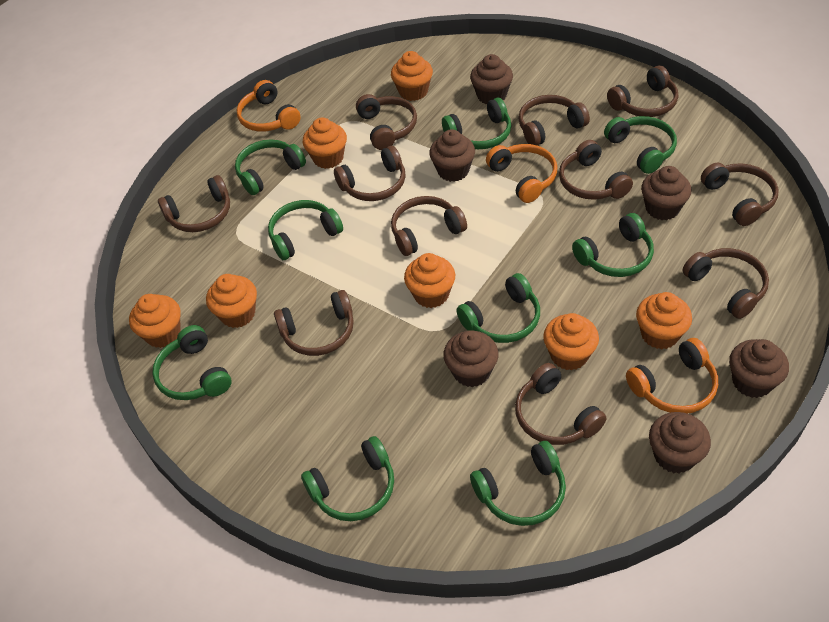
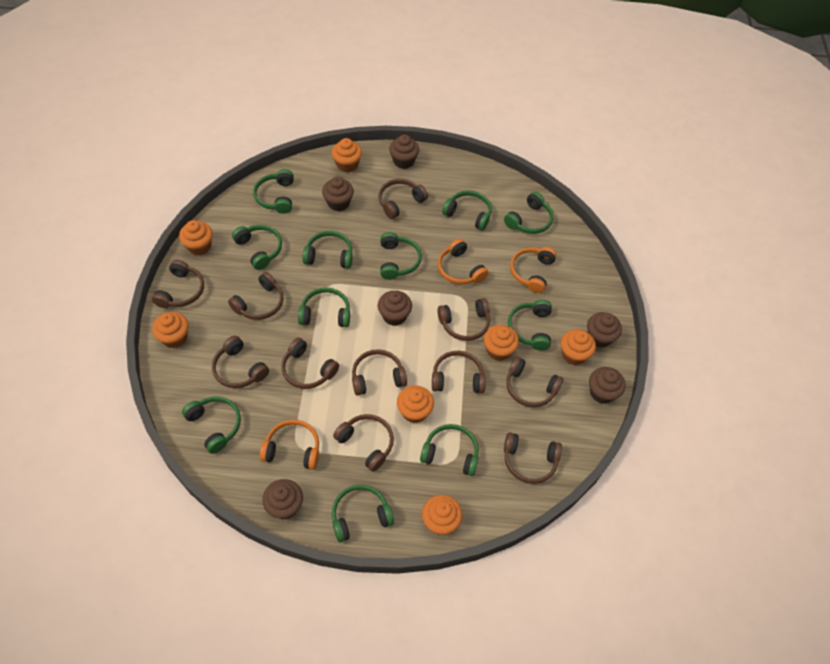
green headphones: [152,325,232,400] [235,139,306,195] [268,200,343,260] [301,436,394,521] [442,98,511,149] [456,273,540,343] [470,441,566,526] [572,213,654,277] [604,116,677,174] = 9 -> [182,397,241,454] [232,225,282,270] [253,169,294,214] [298,287,350,327] [302,231,353,269] [332,485,394,542] [380,232,422,280] [420,424,479,476] [442,190,492,230] [504,192,553,234] [508,300,552,350] = 11

